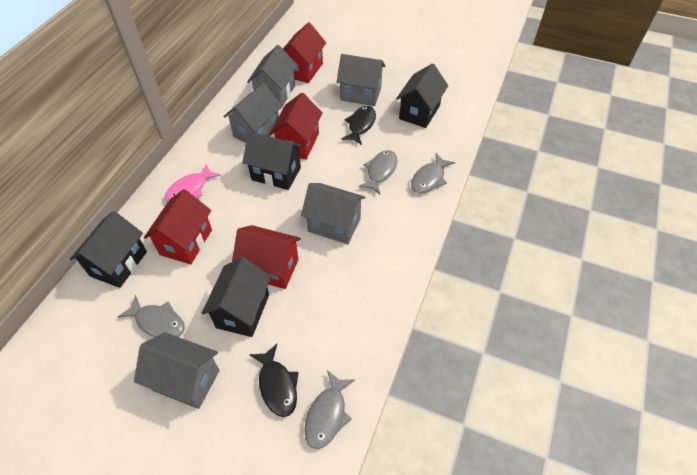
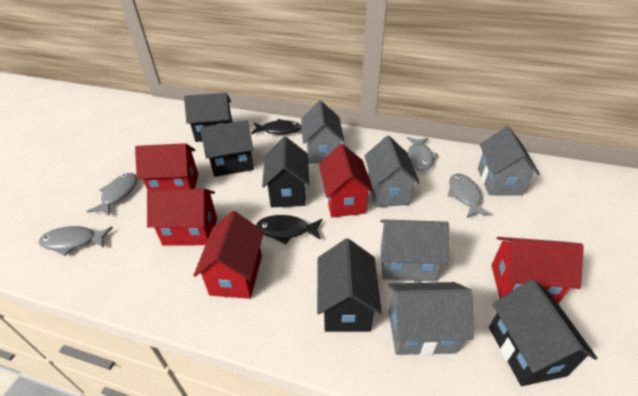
black house: [70,211,147,288] [201,257,271,337] [242,132,303,190] [396,64,448,128] = 4 -> [184,93,232,142] [200,120,254,177] [262,137,309,207] [317,239,382,332] [489,279,597,386] = 5
pink fish: [165,164,221,202] = 1 -> none = 0
red house: [144,189,212,264] [232,225,301,289] [269,93,323,160] [283,22,326,83] = 4 -> [135,143,198,190] [147,189,217,246] [193,211,264,299] [319,144,374,217] [491,237,584,304] = 5

